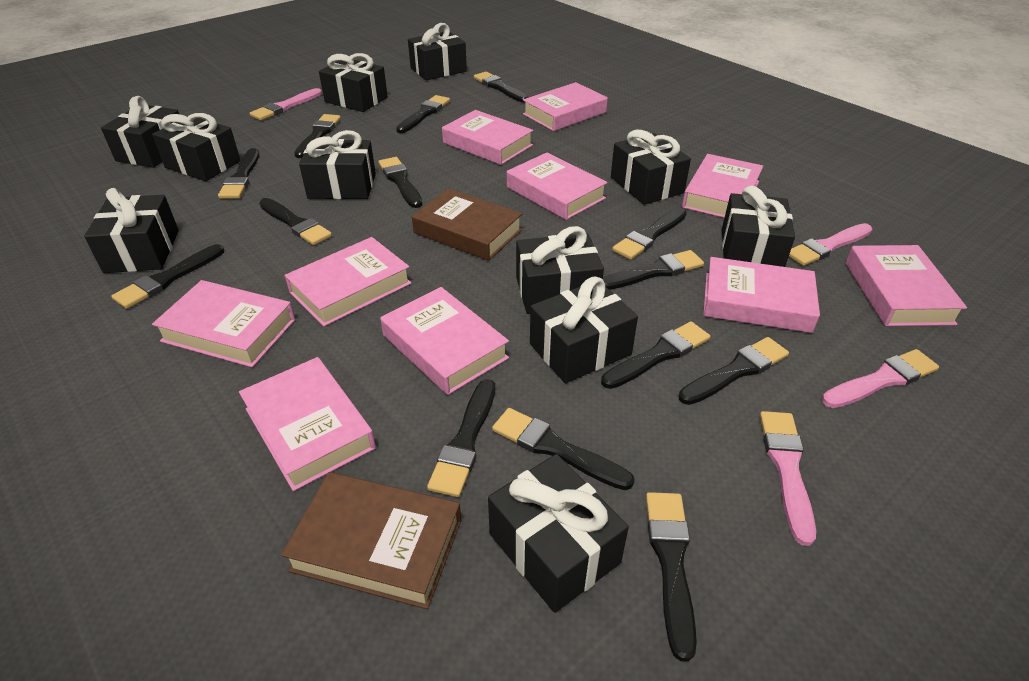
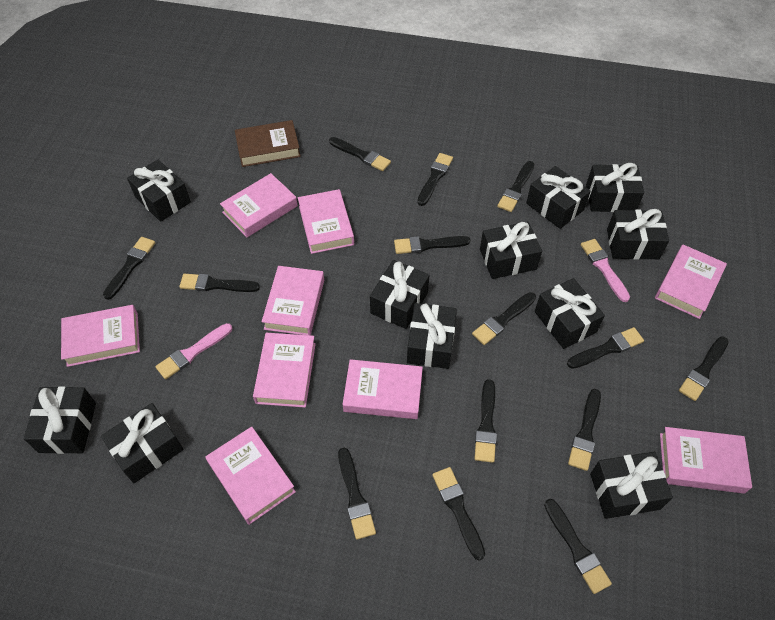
brown book: [281,472,461,609] [412,189,523,261] = 2 -> [235,120,301,167] = 1
pink book: [152,280,295,367] [239,357,376,491] [285,237,411,327] [380,287,509,395] [442,110,533,165] [507,153,608,220] [523,82,608,131] [682,154,763,218] [703,257,820,333] [846,245,967,326] = 10 -> [61,305,140,367] [205,426,296,525] [220,173,298,237] [253,333,316,408] [262,266,324,335] [298,189,354,254] [343,359,423,419] [655,245,727,319] [660,427,752,494] = 9
pink brush: [250,88,322,120] [760,411,816,546] [789,223,872,266] [822,349,939,408] = 4 -> [155,323,232,379] [581,239,630,302] = 2

